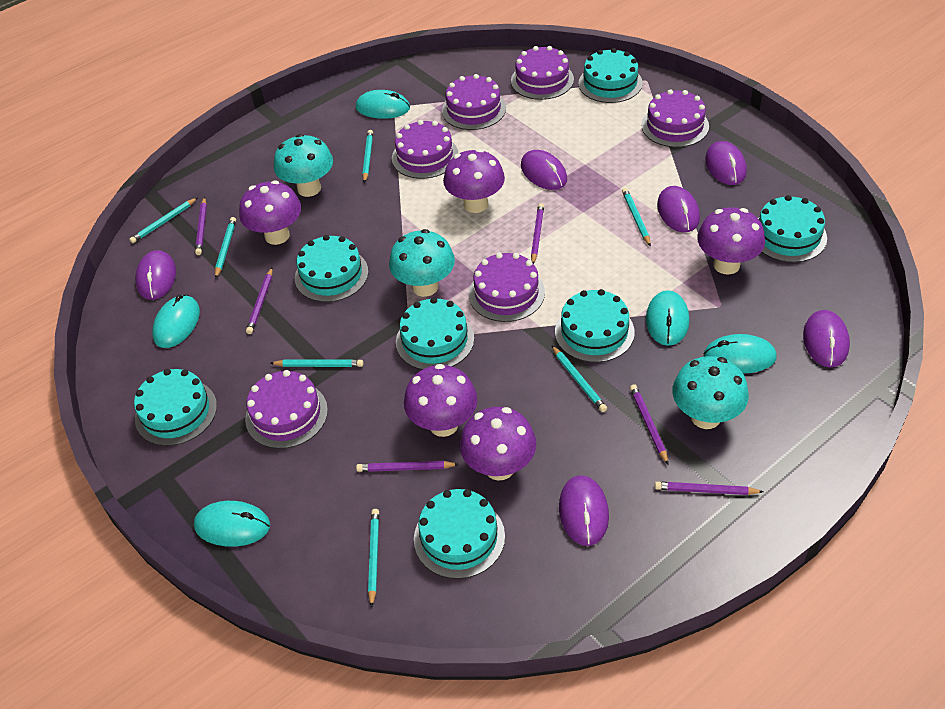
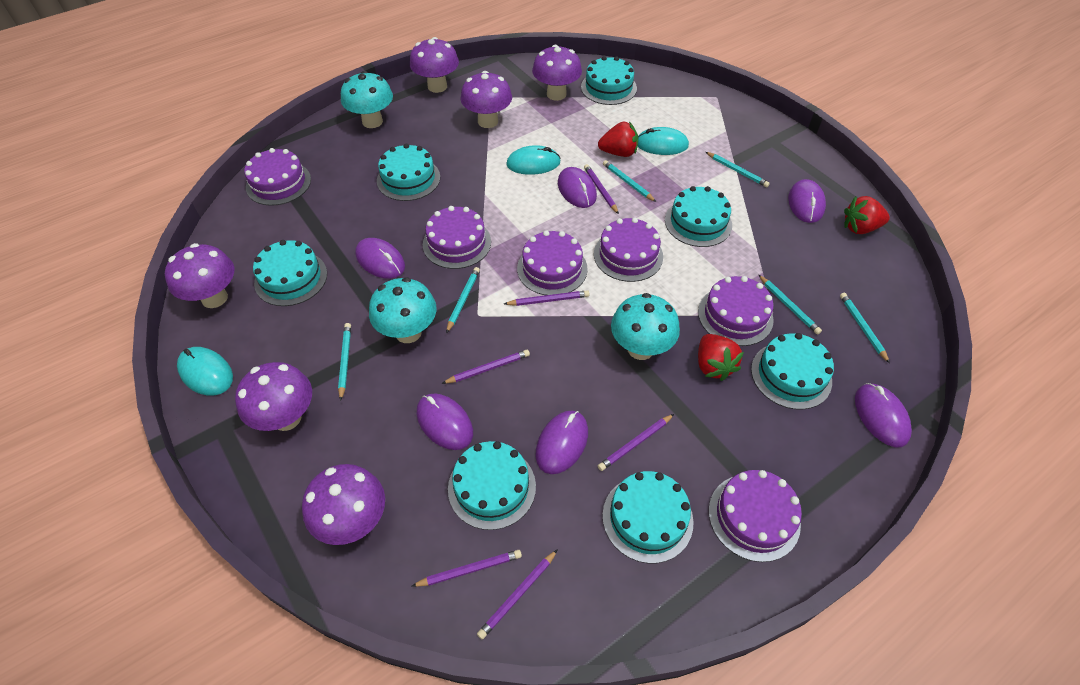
purple mushroom: [239,180,301,245] [404,364,477,437] [443,149,505,213] [460,407,536,481] [697,207,765,275] = 5 -> [165,243,234,308] [235,362,312,431] [302,464,385,545] [410,37,459,93] [461,71,512,128] [532,45,582,101] = 6
red strawberry: none = 0 -> [598,122,638,157] [698,334,744,381] [844,196,890,234] = 3
turquoise mouse: [152,295,200,348] [194,501,270,547] [356,90,410,119] [646,290,689,346] [704,334,777,374] = 5 -> [177,347,233,396] [506,145,561,175] [638,127,689,155] = 3
turquoise pencil: [129,197,198,243] [215,217,236,279] [270,360,363,367] [362,130,373,183] [368,509,379,608] [552,346,607,412] [622,188,651,247] = 7 -> [338,323,351,401] [446,267,480,333] [603,160,656,202] [706,152,770,187] [759,275,822,334] [840,293,890,363] = 6

